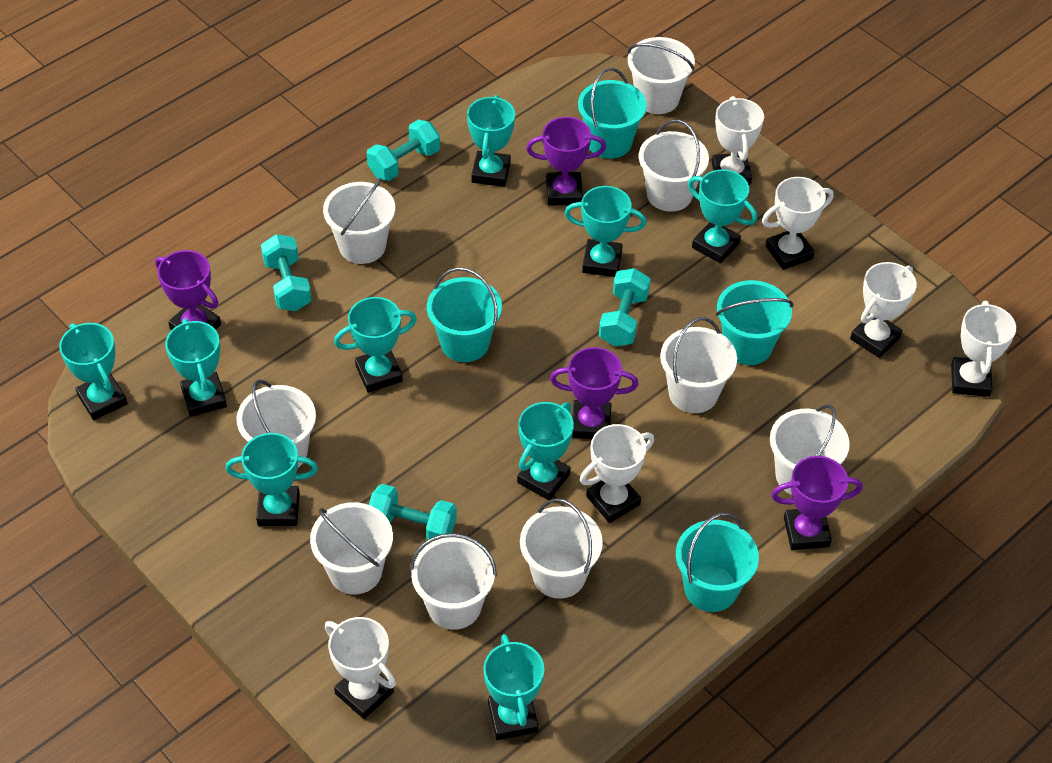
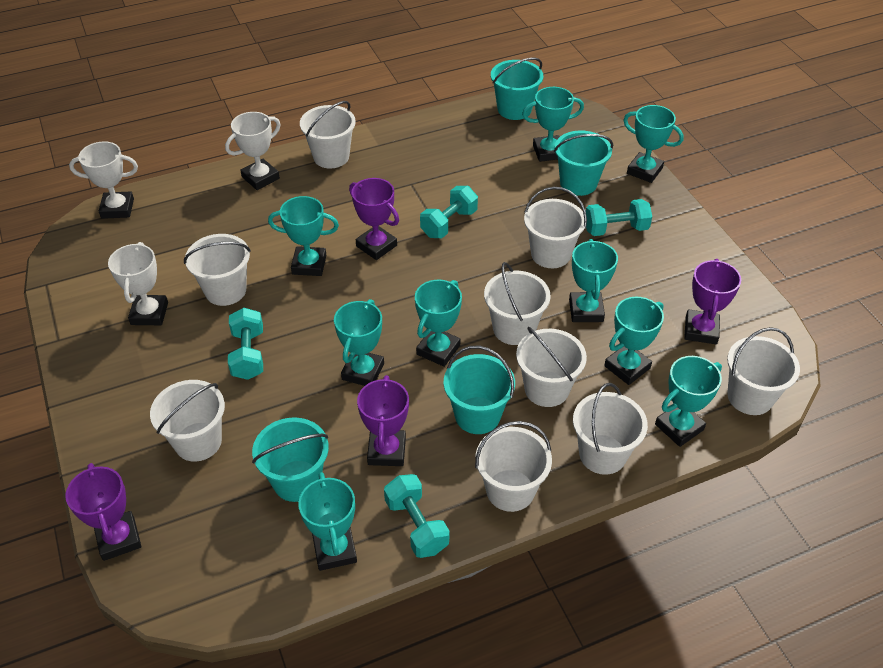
white trophy: [325,617,396,719] [580,424,654,523] [712,96,764,185] [762,177,834,270] [850,262,917,358] [951,301,1016,397] = 6 -> [69,141,138,219] [108,242,168,325] [225,112,281,190] = 3

